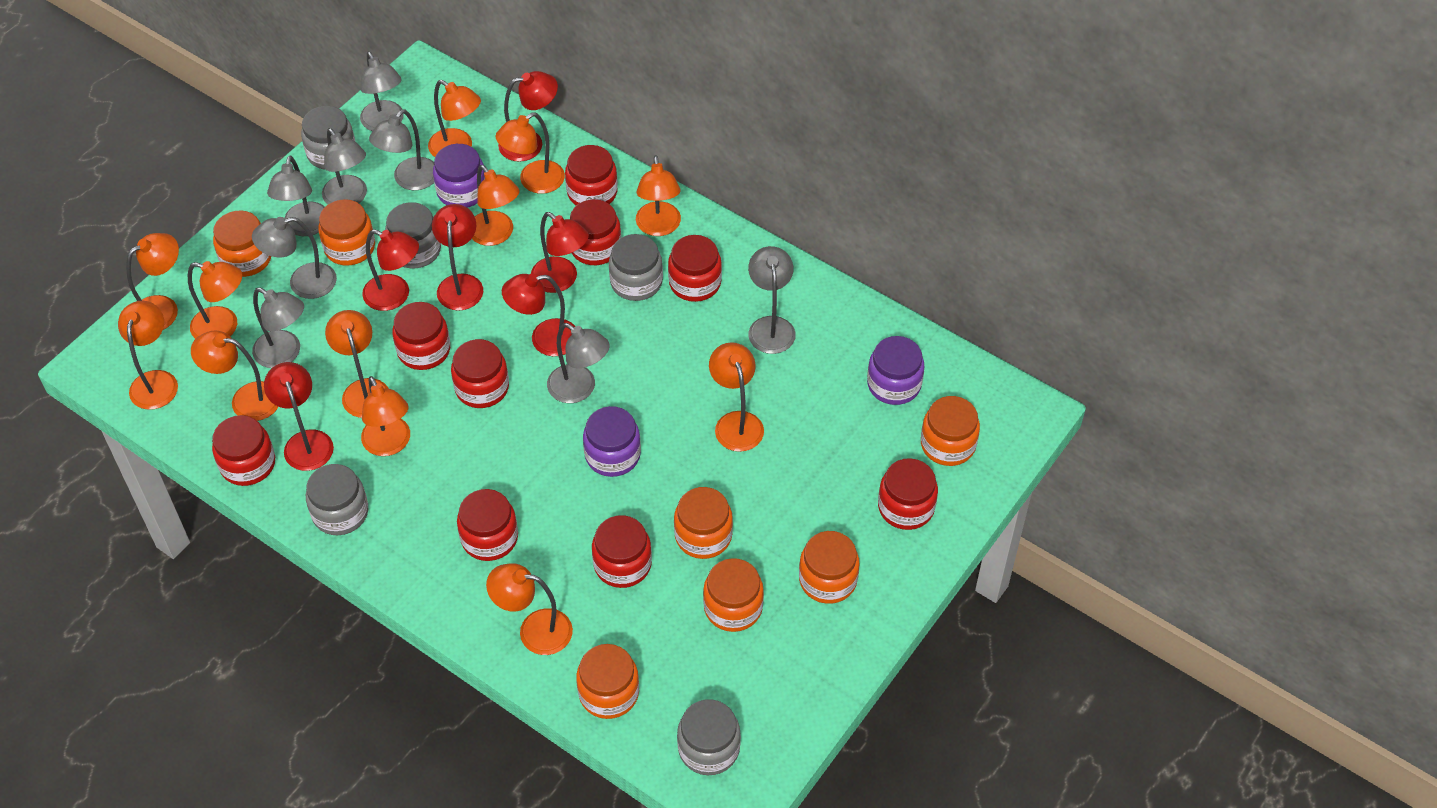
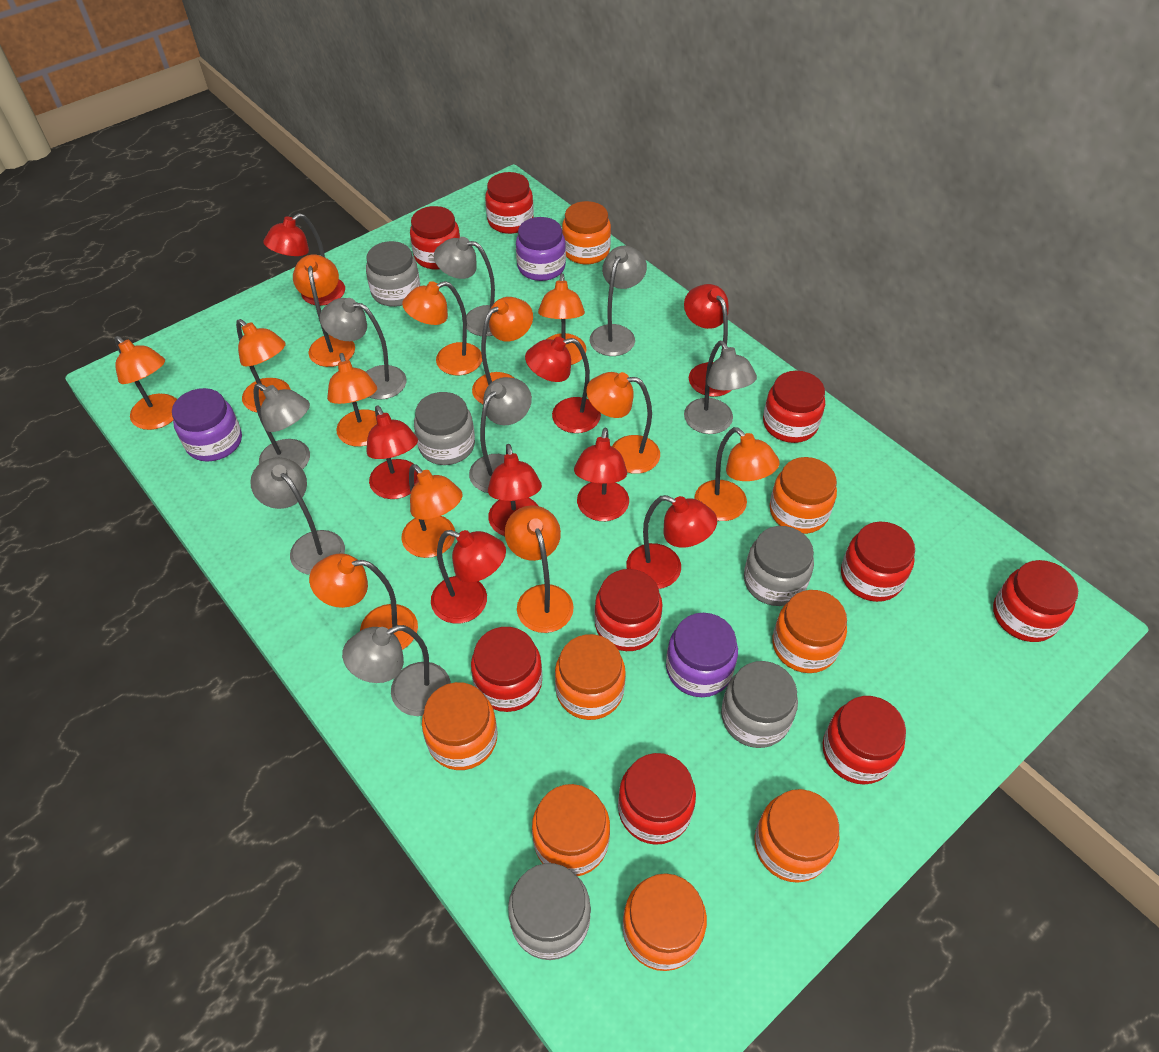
orange jar: [213,211,271,277] [318,199,375,266] [576,644,639,719] [674,487,733,559] [703,558,764,632] [799,531,859,604] [921,396,980,466] = 7 -> [422,682,497,770] [532,784,610,876] [555,634,626,720] [562,201,611,264] [622,873,707,971] [755,789,840,883] [770,457,837,534] [772,590,847,673] = 8
red lamp: [264,362,334,471] [362,229,419,311] [432,204,483,311] [498,71,558,162] [502,273,575,356] [531,212,589,293] = 6 -> [263,213,345,306] [366,405,418,499] [431,530,506,624] [488,444,542,536] [525,337,601,433] [574,428,629,521] [626,495,717,589] [684,284,731,397] = 8

